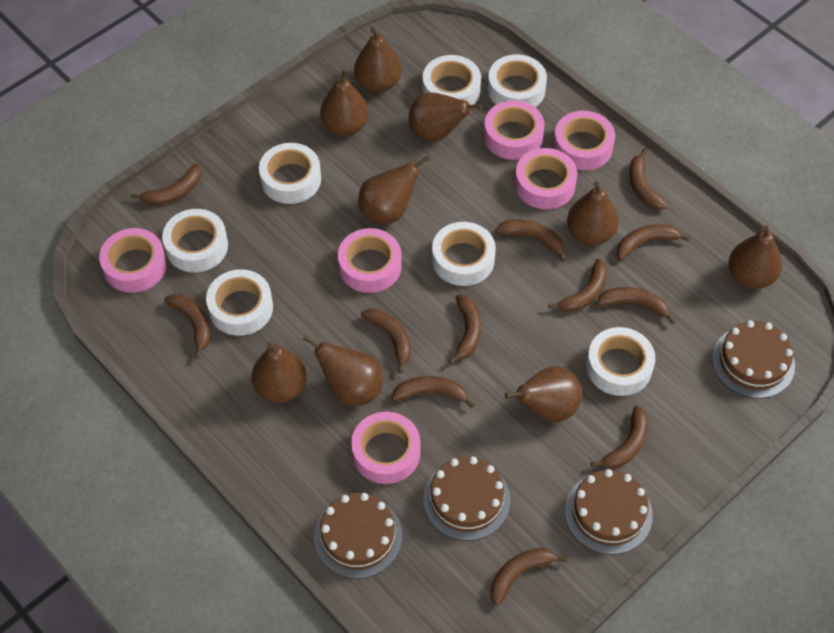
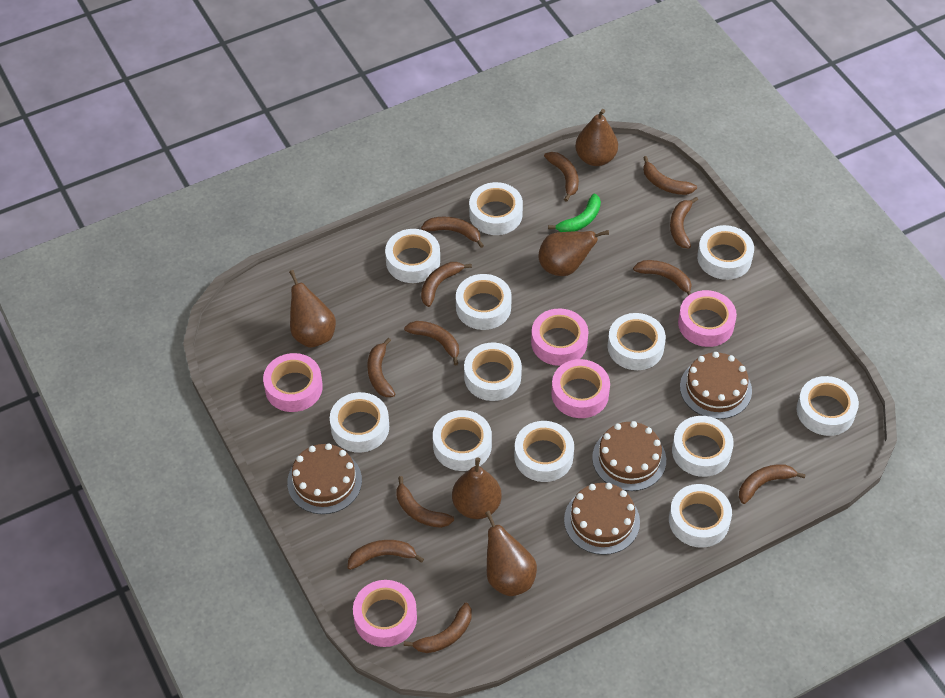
brown pear: [251,343,307,403] [302,335,383,406] [320,68,369,136] [354,27,402,92] [358,155,430,224] [408,92,482,141] [505,366,582,422] [567,181,619,245] [729,226,782,289] = 9 -> [289,270,336,348] [452,458,502,519] [485,511,537,596] [538,230,609,276] [575,109,618,166] = 5
green banana: none = 0 -> [548,193,601,232] = 1
pink tape: [99,228,167,293] [338,228,402,293] [351,412,421,484] [484,100,545,160] [515,148,577,209] [553,111,615,170] = 6 -> [263,353,323,412] [353,580,417,647] [531,308,589,366] [551,359,610,418] [678,290,737,347] = 5
white tape: [162,209,228,273] [206,269,273,336] [259,143,321,204] [423,55,481,105] [432,222,496,286] [488,54,547,107] [586,327,655,396] = 7 -> [330,392,389,453] [385,229,440,283] [433,410,492,471] [456,274,512,330] [464,343,522,401] [469,182,523,235] [514,421,574,482] [608,313,666,370] [669,484,732,548] [672,416,734,477] [697,225,754,280] [797,376,859,436] = 12

